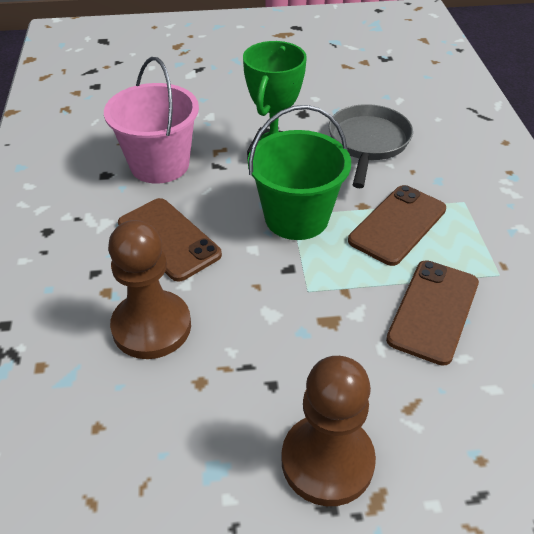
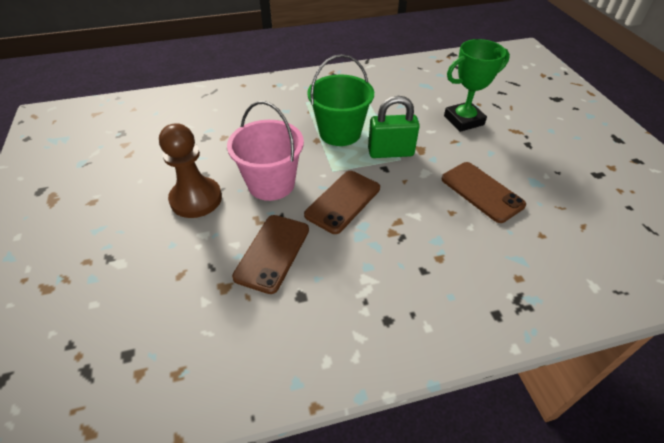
brown pawn: [108,220,191,359] [281,356,376,506] = 2 -> [159,123,222,218] = 1
green padlock: none = 0 -> [368,96,420,158] = 1
grey pan: [329,104,413,188] = 1 -> none = 0

